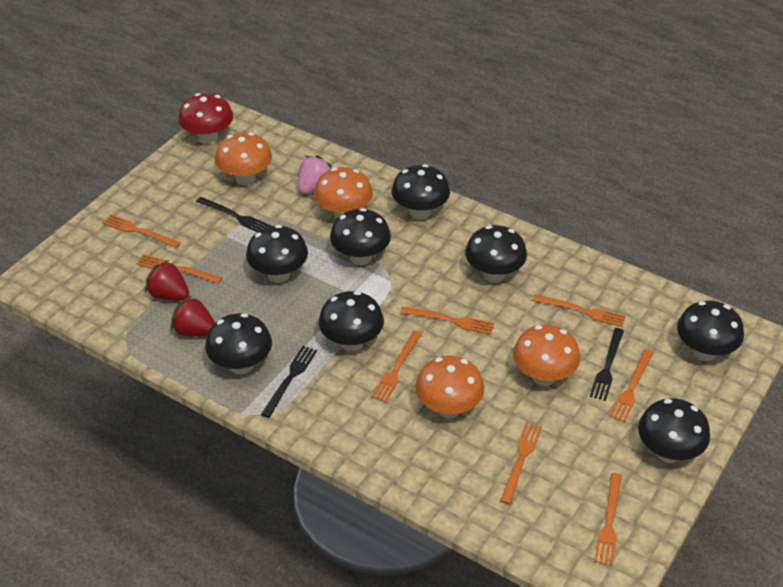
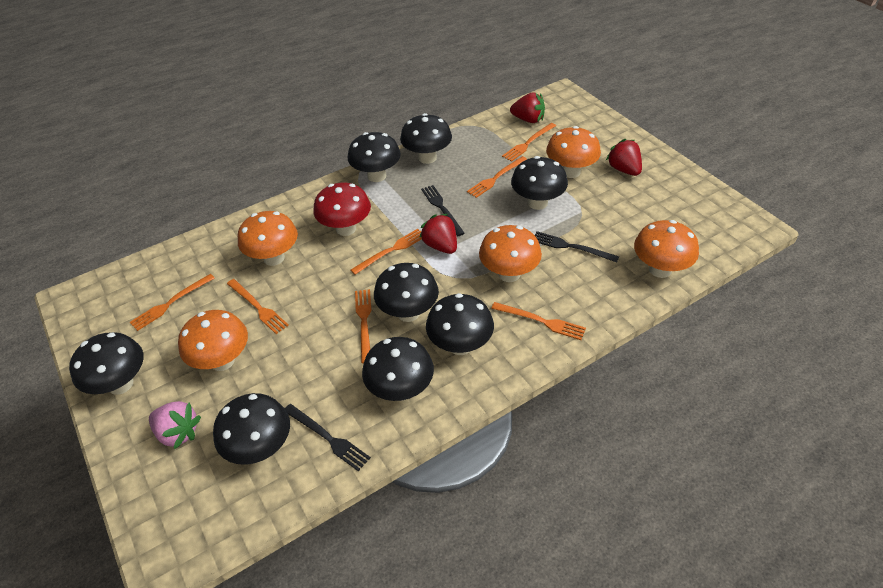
orange fork: [103,214,181,248] [137,254,222,284] [371,331,422,402] [400,307,494,334] [500,422,542,505] [532,295,626,327] [594,473,622,566] [609,349,654,422] = 8 -> [130,274,215,331] [227,279,289,334] [351,229,422,275] [355,289,371,364] [467,156,527,198] [491,302,586,340] [502,123,556,162] = 7
orange mushroom: [215,132,272,186] [314,167,373,219] [415,355,484,418] [513,325,580,386] = 4 -> [178,310,248,371] [238,211,298,266] [479,225,542,282] [546,126,601,178] [634,220,699,278] = 5
red strawberry: [145,260,189,300] [171,295,215,336] = 2 -> [419,214,457,254] [510,92,545,123] [606,139,642,176] = 3

